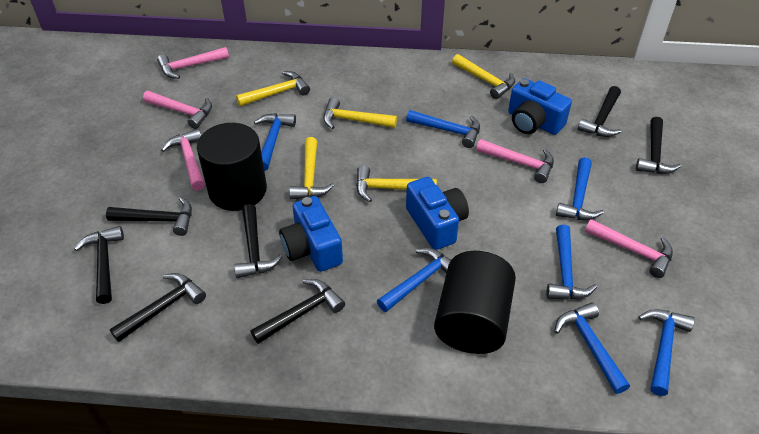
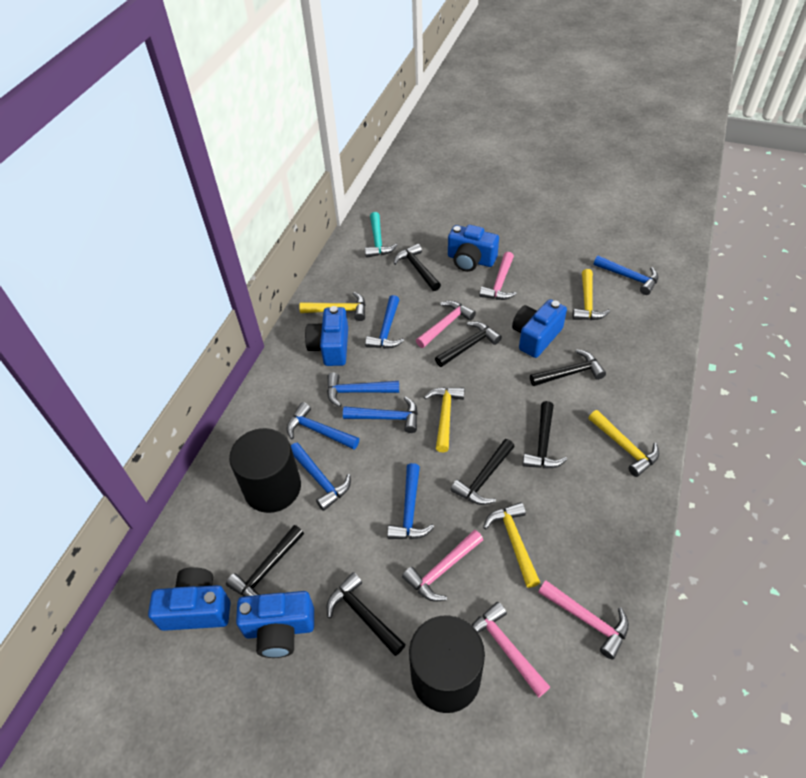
blue camera: [279,196,343,272] [406,177,469,250] [508,78,572,135] = 3 -> [148,567,231,631] [236,591,314,658] [305,306,348,366] [448,225,499,272] [512,299,567,358] = 5
turquoise hammer: none = 0 -> [365,212,398,258] = 1

